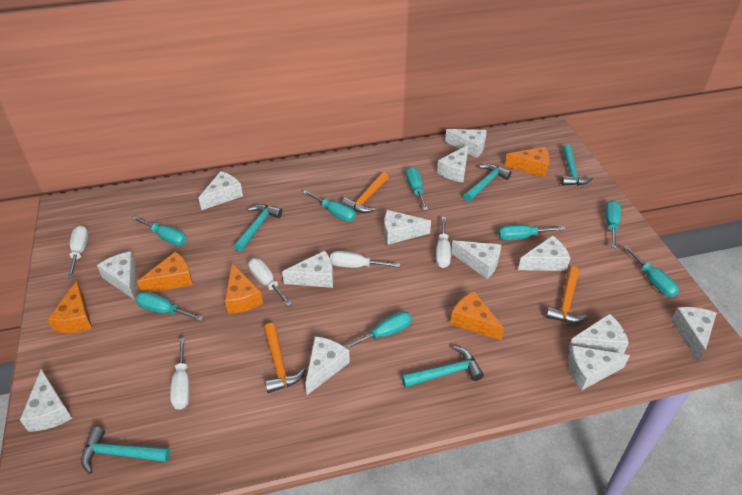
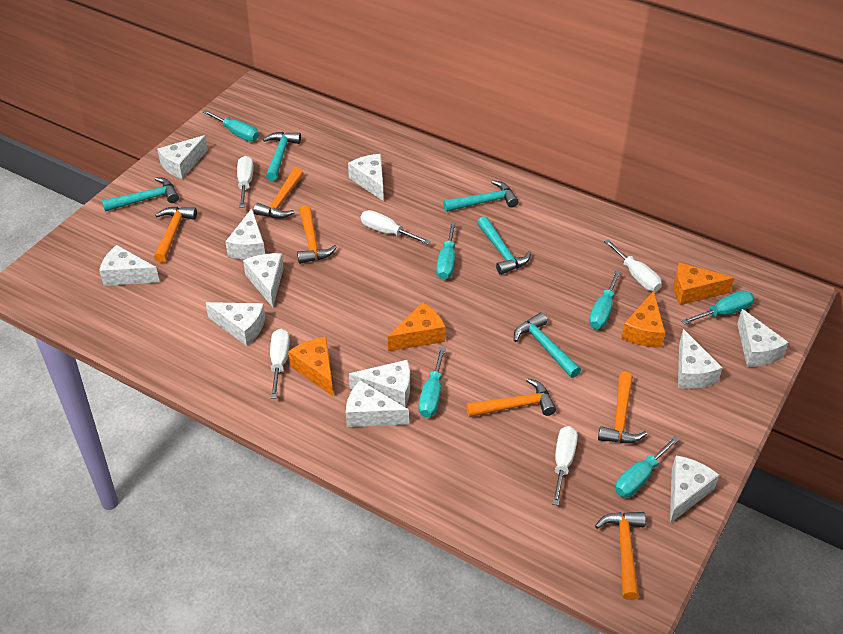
orange cheese: [47,281,92,333] [137,252,193,292] [225,264,263,314] [450,291,504,340] [505,147,549,177] = 5 -> [288,337,333,396] [388,302,446,351] [621,291,665,348] [674,263,734,305] = 4
orange hammer: [264,323,306,393] [342,172,389,213] [546,266,588,323] = 3 -> [154,207,197,263] [253,167,303,219] [297,205,337,264] [466,378,556,417] [595,512,646,600] [598,372,647,443] = 6
turquoise screwdriver: [132,216,187,246] [136,291,204,321] [303,190,356,222] [344,311,412,349] [406,167,428,210] [498,225,566,240] [605,200,621,249] [623,246,679,297] = 8 -> [203,110,259,141] [419,347,446,417] [436,222,456,280] [589,270,621,329] [615,436,679,497] [681,291,754,325] = 6
white cheese: [20,369,72,432] [97,251,136,300] [199,171,243,210] [282,251,333,288] [305,336,350,395] [384,210,431,245] [437,145,469,183] [445,129,486,158] [451,240,501,279] [518,235,570,271] [568,313,629,354] [568,345,630,390] [671,307,717,362] = 13 -> [99,245,160,286] [157,135,208,179] [206,302,265,346] [225,208,265,259] [243,253,284,307] [346,380,409,427] [348,154,384,201] [349,360,410,407] [670,455,719,523] [678,329,723,389] [737,309,789,367] = 11

